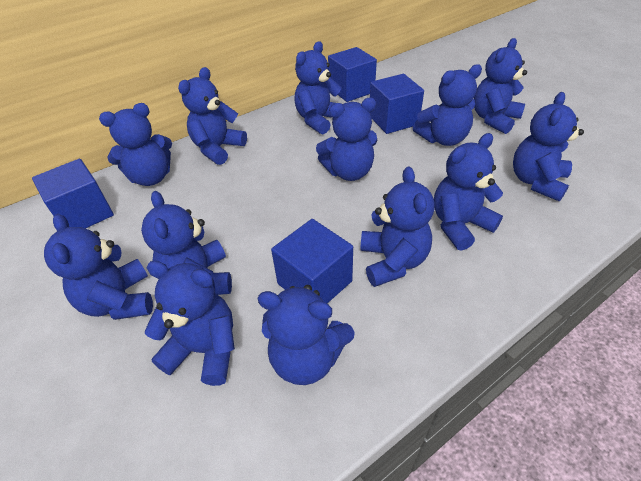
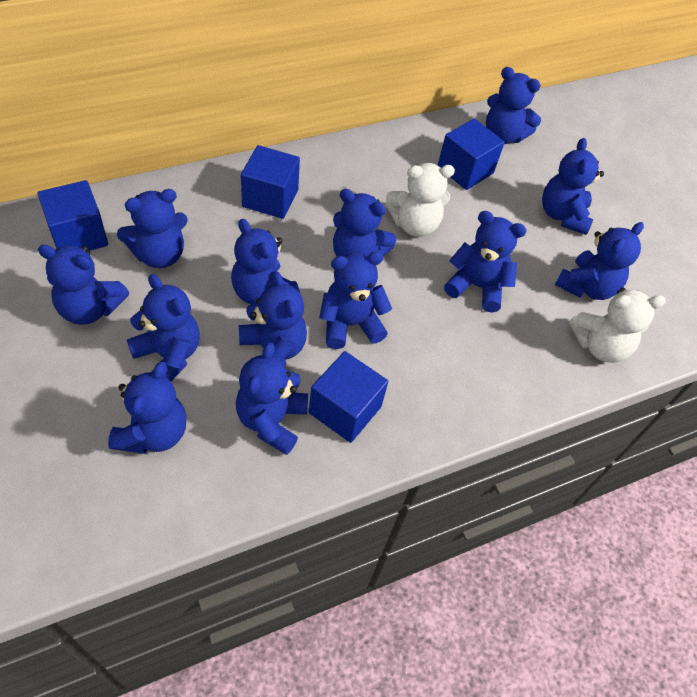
white teddy bear: none = 0 -> [385,163,455,237] [569,288,666,363] = 2

